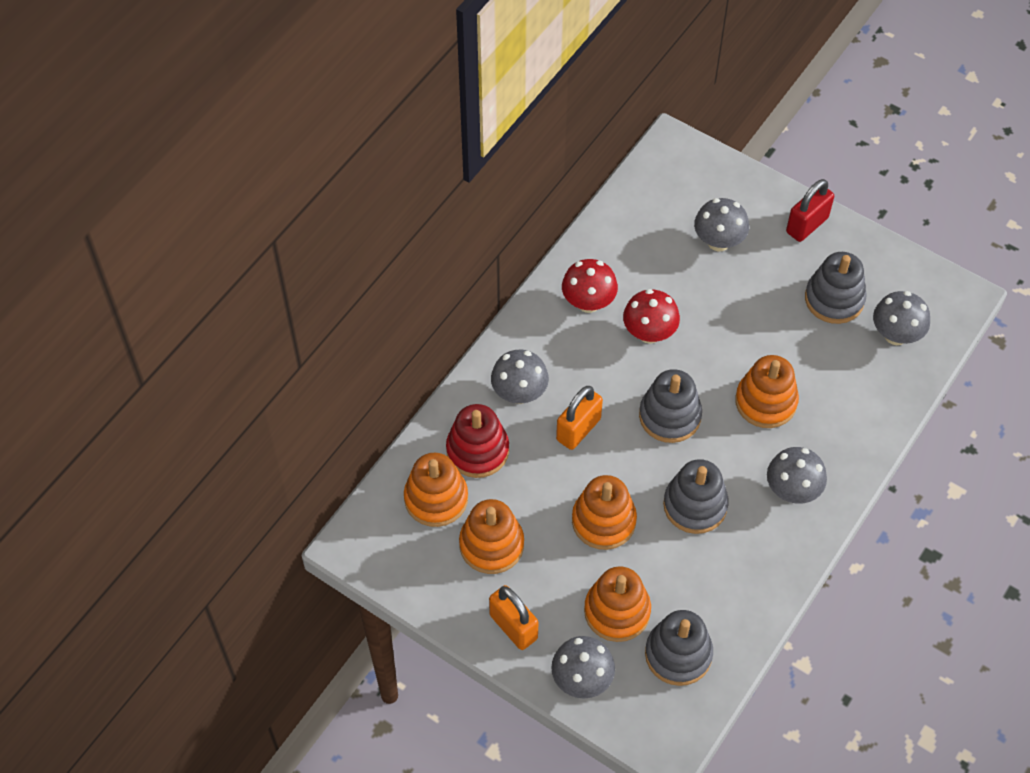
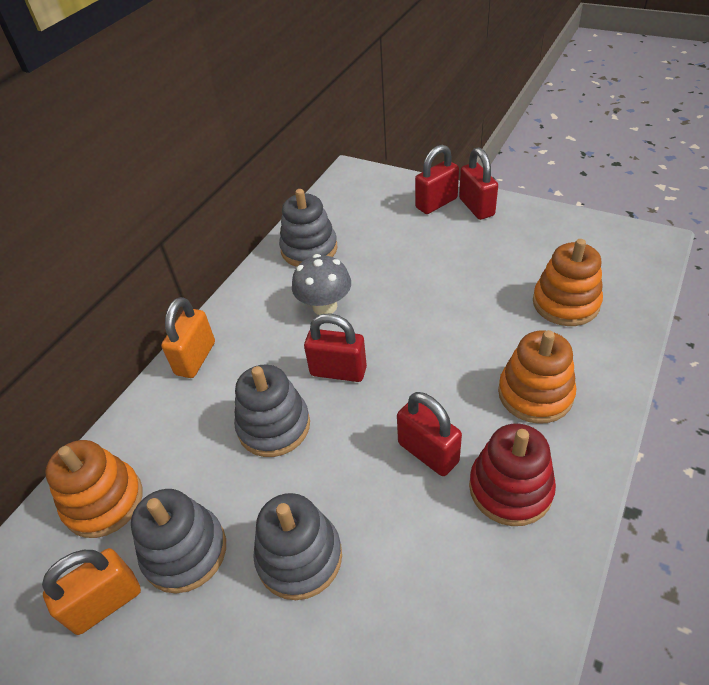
grey mushroom: [491,350,549,404] [551,636,615,699] [694,198,749,252] [767,447,827,504] [873,291,930,345] = 5 -> [292,254,351,315] = 1
orange stacking toy: [404,453,468,527] [459,499,524,574] [572,475,637,550] [584,566,651,642] [735,355,799,428] = 5 -> [45,440,143,538] [498,330,576,424] [533,239,603,326] = 3
red mushroom: [562,259,618,313] [623,289,680,344] = 2 -> none = 0
red padlock: [786,179,834,242] = 1 -> [304,314,367,382] [397,392,462,476] [415,145,459,214] [459,147,498,220] = 4

